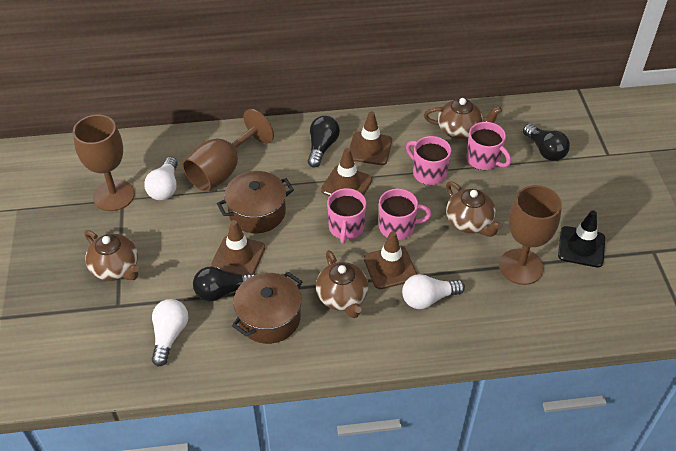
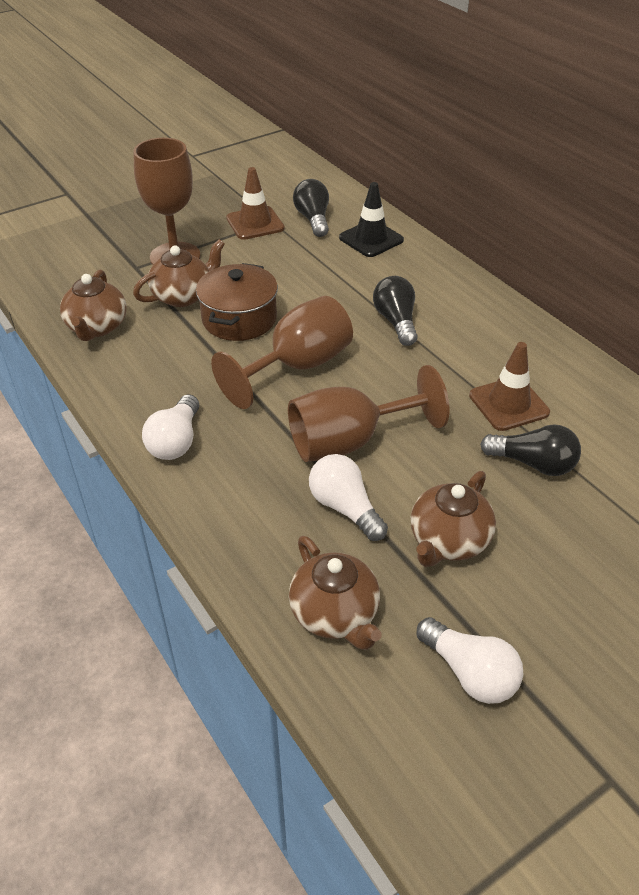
brown pot: [217,171,294,233] [232,272,303,344] = 2 -> [196,263,278,341] = 1
brown traffic cone: [211,220,265,275] [321,148,372,196] [349,111,392,165] [364,231,417,289] = 4 -> [226,167,285,240] [469,342,550,431] = 2
pink mug: [327,188,366,244] [379,189,432,240] [406,136,451,185] [466,122,511,170] = 4 -> none = 0

